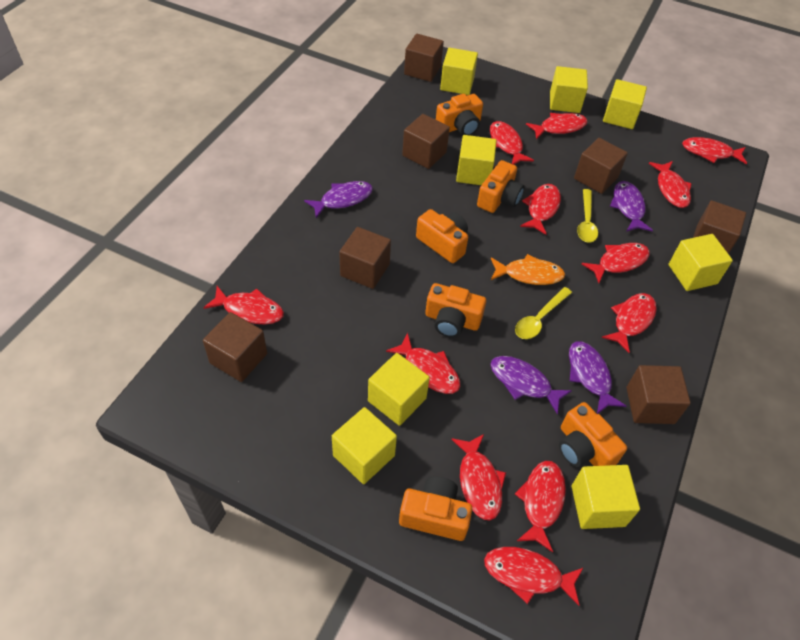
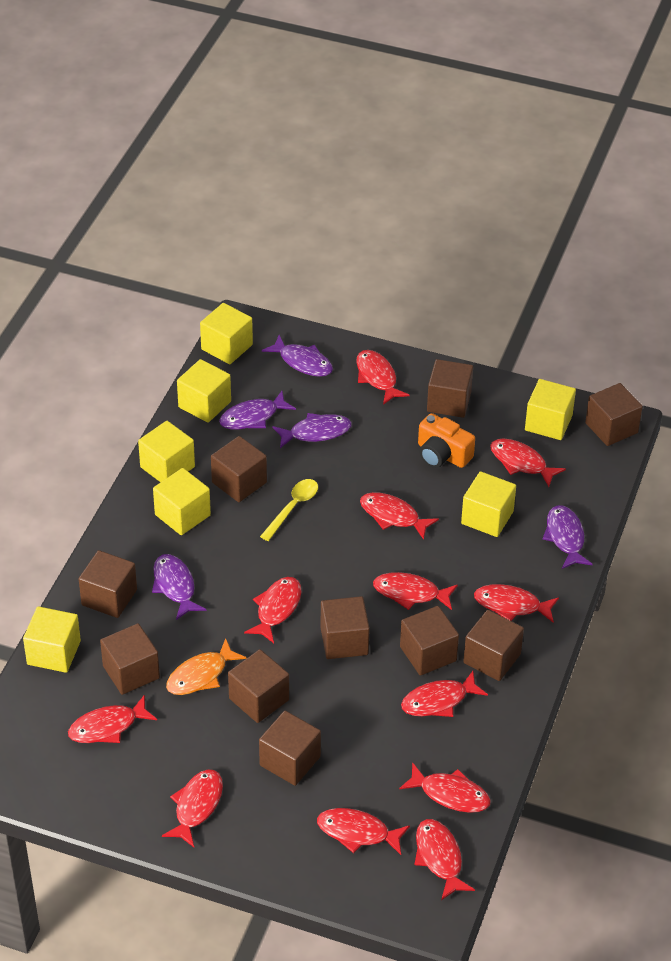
brown cube: [203,312,267,382] [339,227,391,289] [402,114,450,169] [404,34,444,82] [574,138,628,194] [627,365,691,424] [693,200,746,254] = 7 -> [79,550,137,618] [100,623,160,695] [211,436,267,502] [228,649,289,723] [259,711,321,786] [321,596,370,659] [400,606,459,676] [427,359,473,418] [463,610,524,681] [585,383,643,446] = 10
orange camera: [399,476,472,541] [416,209,468,263] [425,283,486,338] [436,94,483,136] [477,160,525,213] [559,402,627,467] = 6 -> [418,413,475,468] = 1
purple fish: [304,181,373,218] [490,356,572,414] [569,341,626,414] [610,181,653,232] = 4 -> [152,554,206,620] [219,391,296,430] [262,335,333,377] [273,413,352,448] [542,505,593,569] = 5
yellow cube: [332,407,397,484] [368,353,430,426] [440,48,478,95] [456,135,496,185] [550,66,588,113] [571,465,640,529] [603,79,647,129] [668,234,733,291] = 8 -> [23,606,81,673] [138,421,195,482] [153,468,211,535] [177,359,231,423] [200,303,253,364] [461,471,516,537] [525,379,576,440] = 7
yellow spoon: [515,287,572,339] [577,189,598,243] = 2 -> [260,479,318,541] = 1

